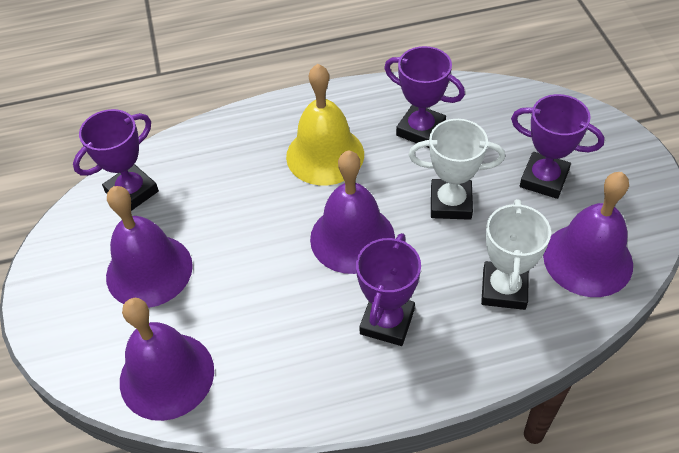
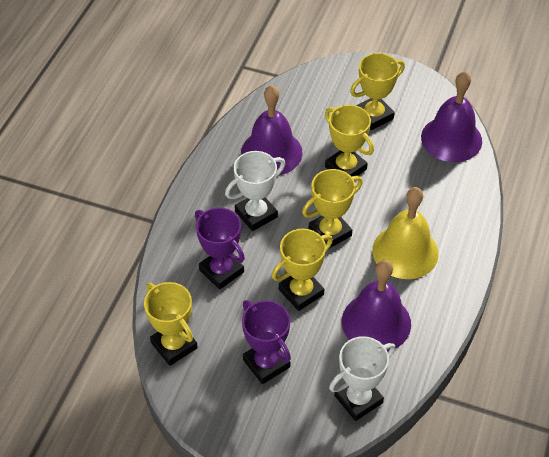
purple bell: [106,186,193,308] [120,298,214,421] [310,150,395,274] [543,172,633,297] = 4 -> [241,85,303,176] [342,260,411,352] [421,71,482,162] = 3
purple trophy: [73,109,159,211] [356,233,421,346] [384,46,465,148] [511,94,605,199] = 4 -> [195,208,245,290] [242,300,291,384] = 2
yellow trophy: none = 0 -> [144,282,198,366] [272,229,333,311] [302,169,363,248] [325,105,374,177] [350,53,405,130] = 5

